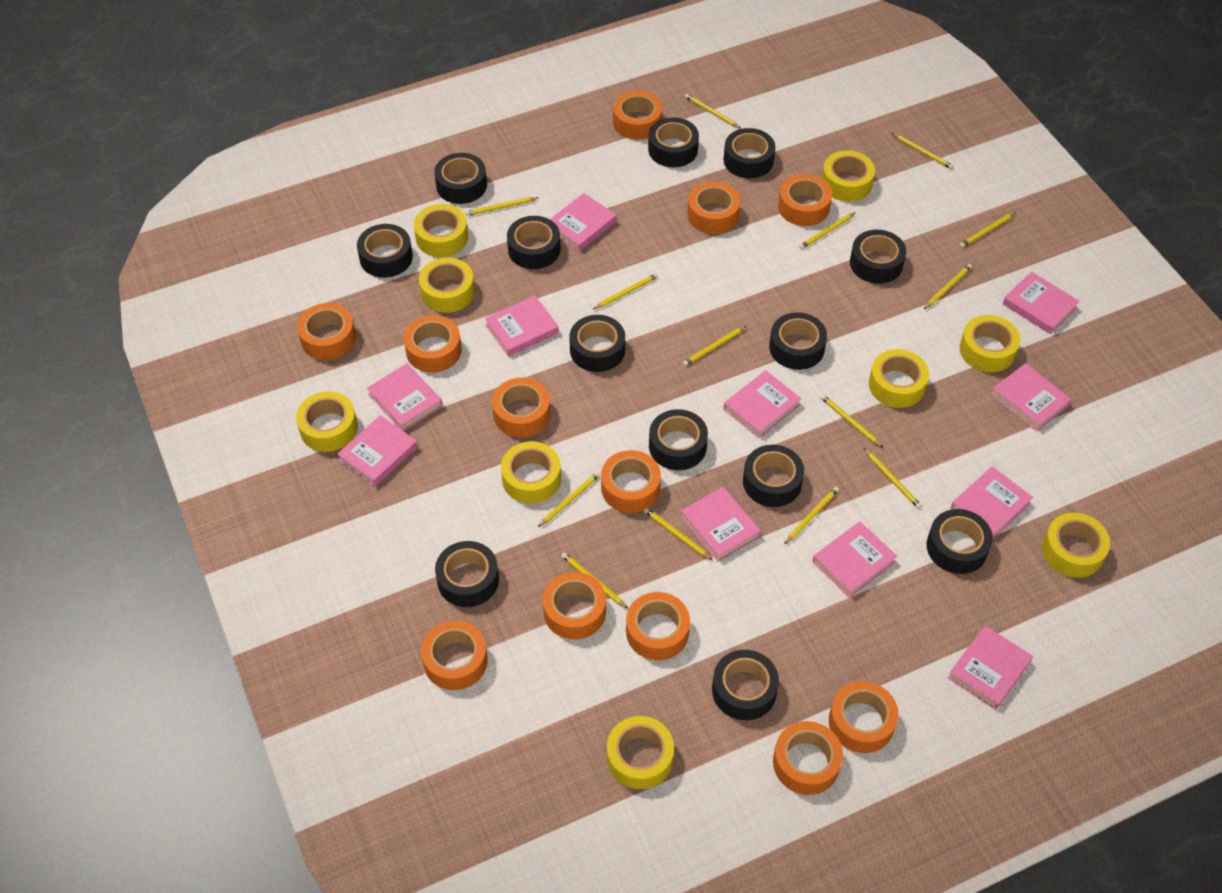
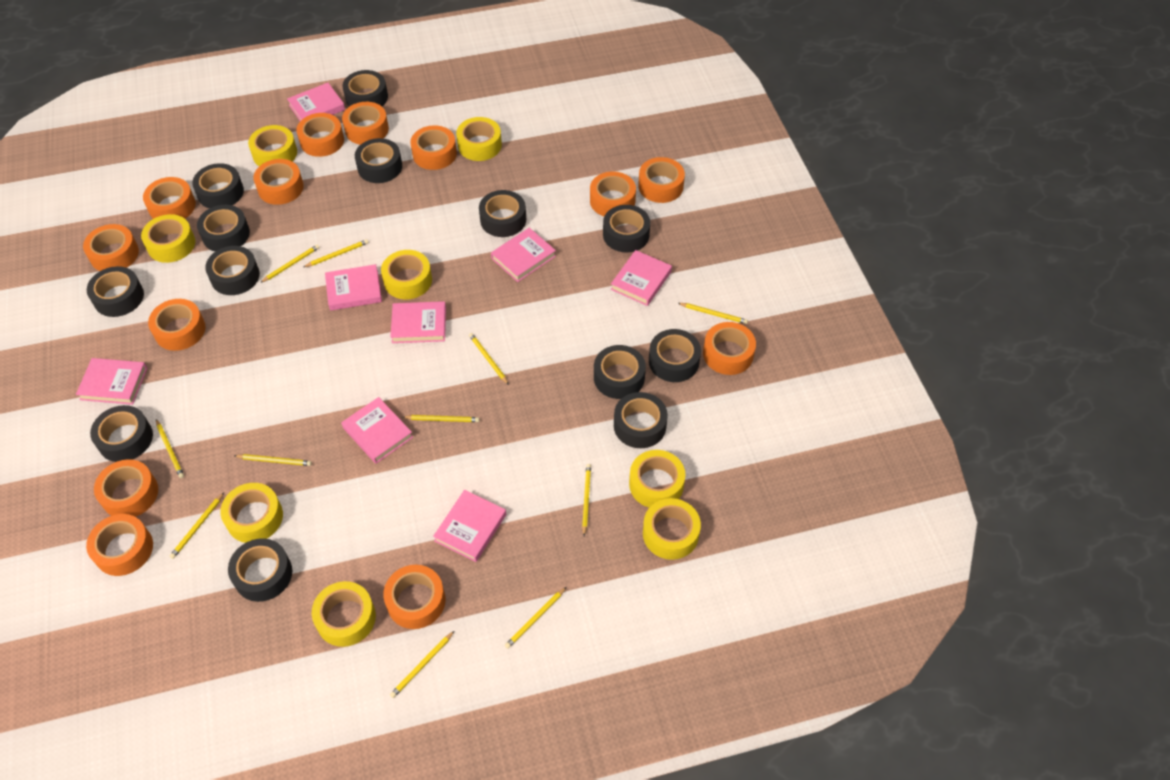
orange tape: [297,303,356,360] [404,315,462,373] [421,621,488,690] [492,378,550,437] [543,572,606,640] [601,450,661,513] [613,91,663,140] [626,592,690,660] [687,182,740,234] [773,721,843,795] [778,174,832,226] [829,681,899,753] = 12 -> [83,224,139,271] [86,514,153,576] [94,459,158,517] [143,177,196,219] [148,299,206,351] [253,159,304,205] [296,113,344,157] [342,102,389,145] [383,565,445,629] [410,125,457,170] [590,171,636,216] [638,157,685,203] [703,322,756,375] = 13
pink book: [337,415,418,487] [367,363,443,431] [485,296,559,357] [550,193,616,251] [681,487,761,562] [724,370,802,438] [812,521,897,598] [948,625,1033,710] [951,466,1033,539] [991,363,1072,432] [1003,272,1080,334] = 11 -> [76,358,147,405] [287,83,345,121] [325,264,382,311] [341,397,413,464] [390,301,446,343] [433,490,506,562] [491,228,556,282] [611,250,672,306] = 8
yellow pencil: [465,197,538,216] [538,472,600,527] [561,553,628,609] [593,273,658,309] [644,508,712,560] [683,326,746,366] [685,94,741,128] [784,487,839,544] [799,212,856,249] [820,395,883,447] [864,448,922,509] [892,133,953,169] [924,264,972,309] [960,212,1016,248] = 14 -> [156,419,184,478] [169,493,224,559] [234,454,312,466] [260,244,320,283] [304,239,369,267] [390,631,454,698] [403,415,479,422] [469,333,509,385] [505,587,566,649] [582,464,591,536] [678,303,748,324] = 11
yellow tape: [296,391,358,452] [414,204,468,257] [419,257,475,313] [501,441,561,504] [607,716,674,789] [822,150,875,202] [869,349,929,408] [960,315,1020,372] [1042,513,1110,578] = 9 -> [141,214,195,263] [220,483,283,543] [248,125,297,166] [312,581,376,647] [381,250,432,299] [456,117,502,161] [629,450,685,508] [643,498,701,560] = 8

